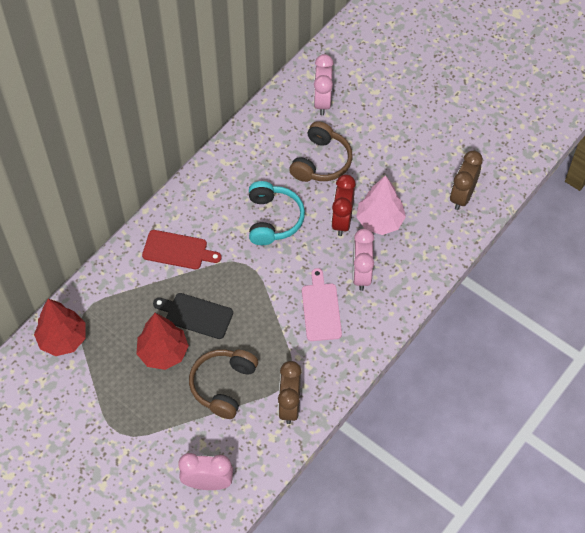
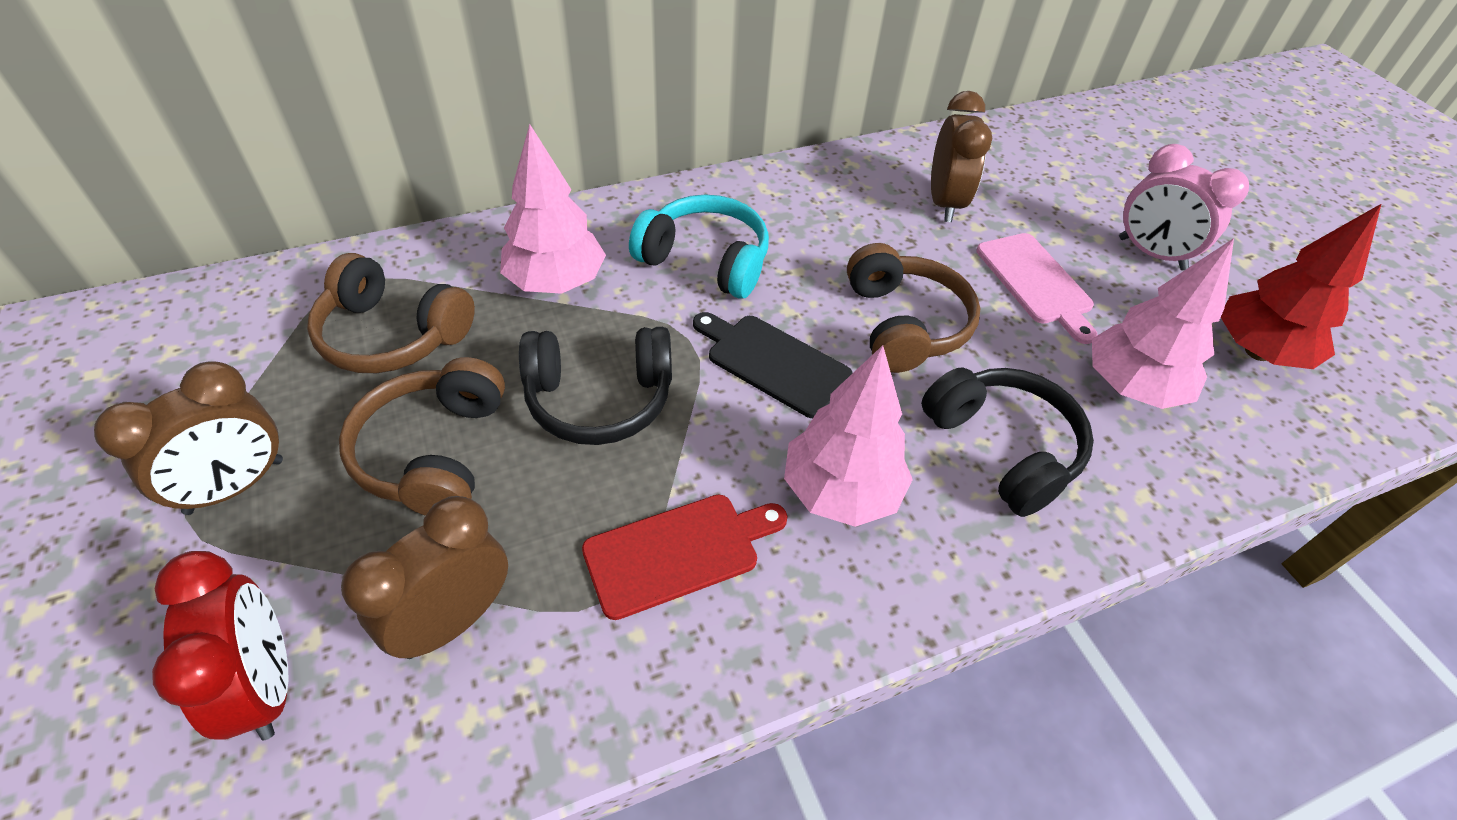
black headphones: none = 0 -> [519,327,672,445] [921,367,1094,517] = 2
brown clock: [278,361,301,424] [450,151,483,210] = 2 -> [94,362,283,515] [341,496,508,659] [931,91,992,222] = 3
brown headphones: [189,349,258,419] [289,121,352,182] = 2 -> [307,253,475,373] [339,357,505,516] [847,243,981,373] = 3
pink clock: [178,453,233,490] [314,54,334,115] [353,228,374,291] = 3 -> [1119,144,1249,270] = 1
pink tree: [357,175,406,235] = 1 -> [500,124,606,294] [784,345,913,527] [1092,238,1234,409] = 3
red tree: [34,299,86,356] [136,313,189,370] = 2 -> [1221,203,1382,369] = 1

